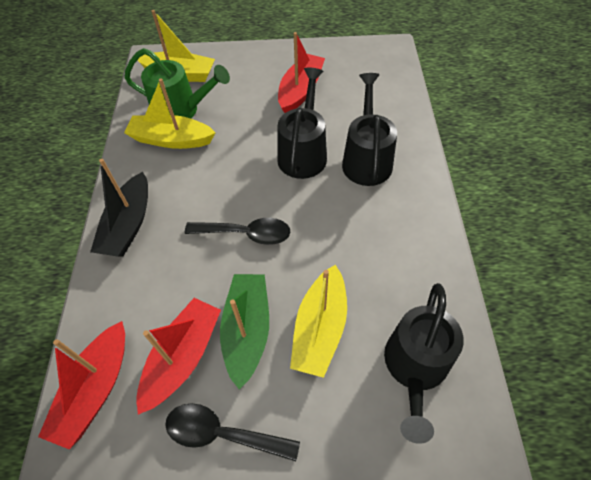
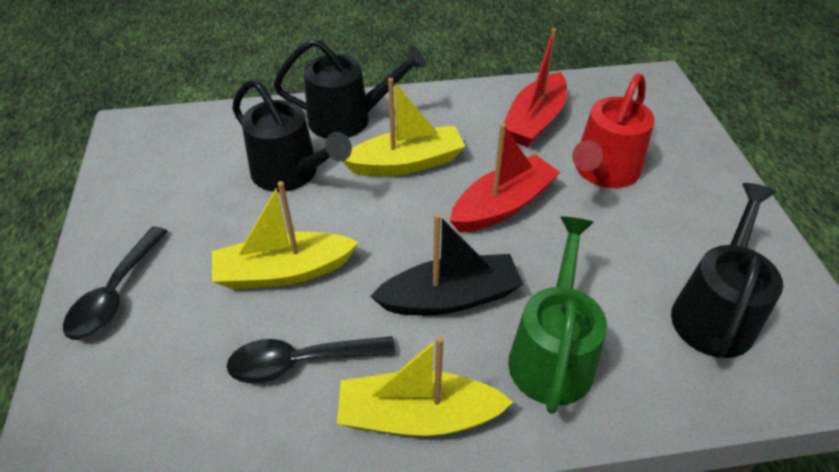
green boat: [220,274,269,389] = 1 -> none = 0
red boat: [38,321,125,450] [136,298,221,415] [278,32,325,113] = 3 -> [450,123,561,232] [504,28,567,147] = 2
red watering can: none = 0 -> [572,74,654,188] = 1

